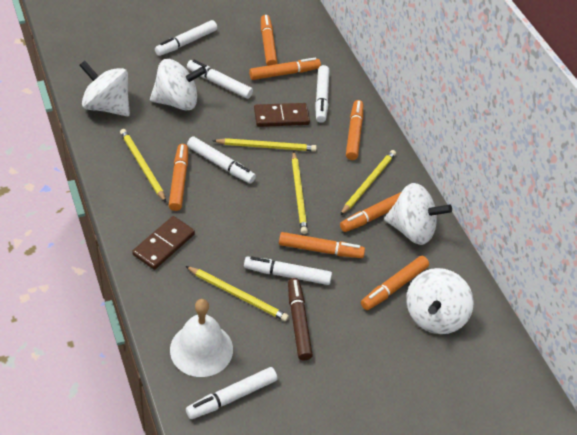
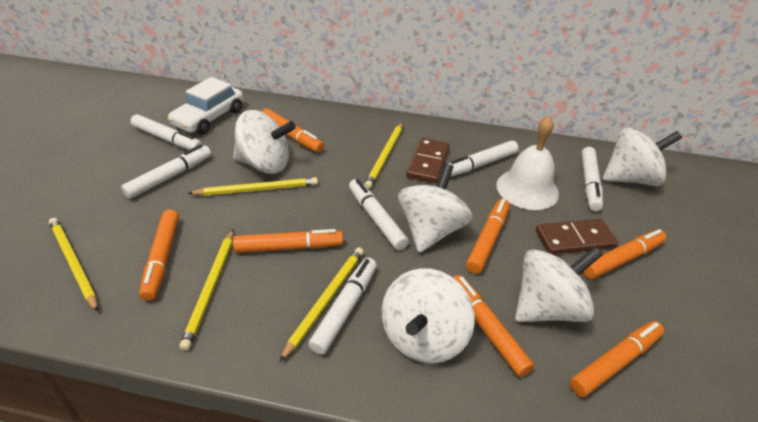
brown marker: [288,278,313,360] = 1 -> none = 0
white car: none = 0 -> [167,77,244,135] = 1
white spinning top: [79,61,130,116] [150,59,207,111] [384,183,452,245] [406,268,474,334] = 4 -> [233,110,296,174] [382,268,475,364] [398,164,472,253] [515,246,603,322] [603,128,682,186] = 5

